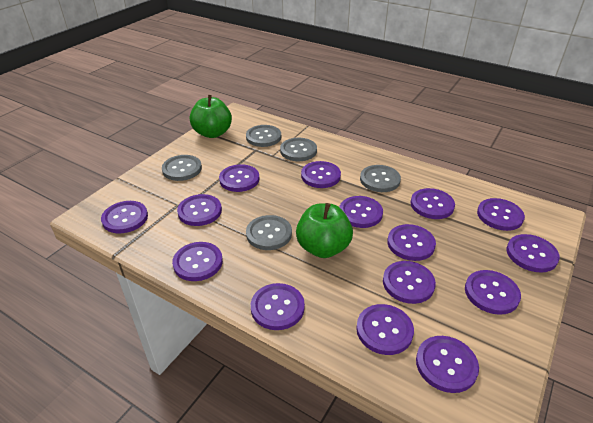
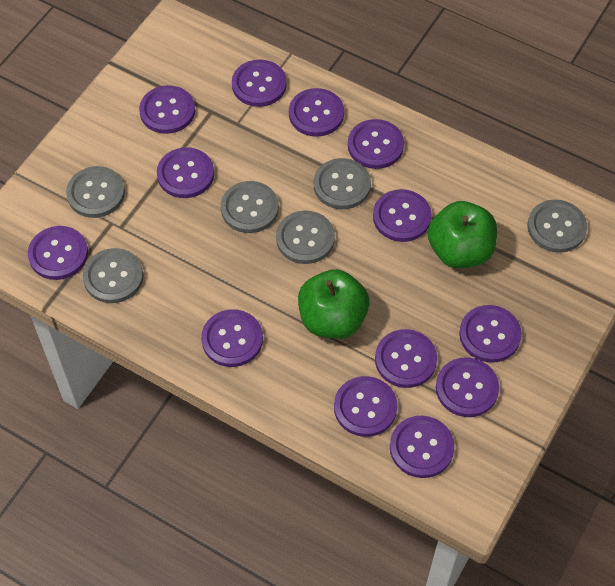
grey button: [162,155,202,181] [246,125,281,147] [246,215,292,250] [280,138,317,161] [360,165,401,192] = 5 -> [66,166,125,218] [83,248,143,303] [221,181,279,233] [276,211,335,264] [314,158,371,209] [528,200,587,253] = 6
purple button: [101,201,148,234] [172,242,223,281] [177,194,222,226] [219,164,260,192] [251,283,305,330] [301,161,341,188] [340,196,383,228] [356,304,414,355] [383,261,436,304] [387,224,436,261] [411,188,455,219] [416,336,479,393] [465,270,521,315] [477,198,525,231] [507,234,560,273] = 15 -> [28,226,88,280] [139,85,195,134] [157,147,214,198] [201,309,263,367] [232,60,287,107] [289,88,344,137] [334,376,397,437] [348,119,404,169] [373,189,432,242] [375,329,437,388] [390,416,455,478] [436,357,499,417] [459,305,522,363] = 13

